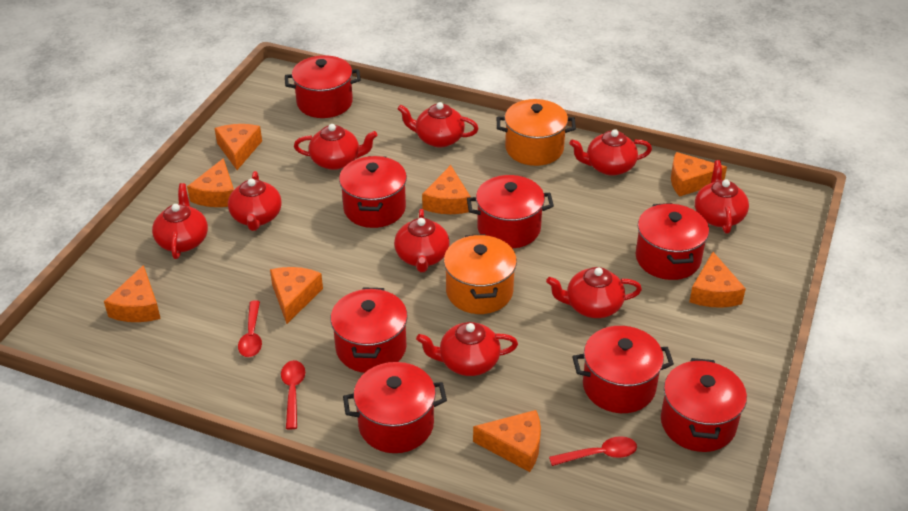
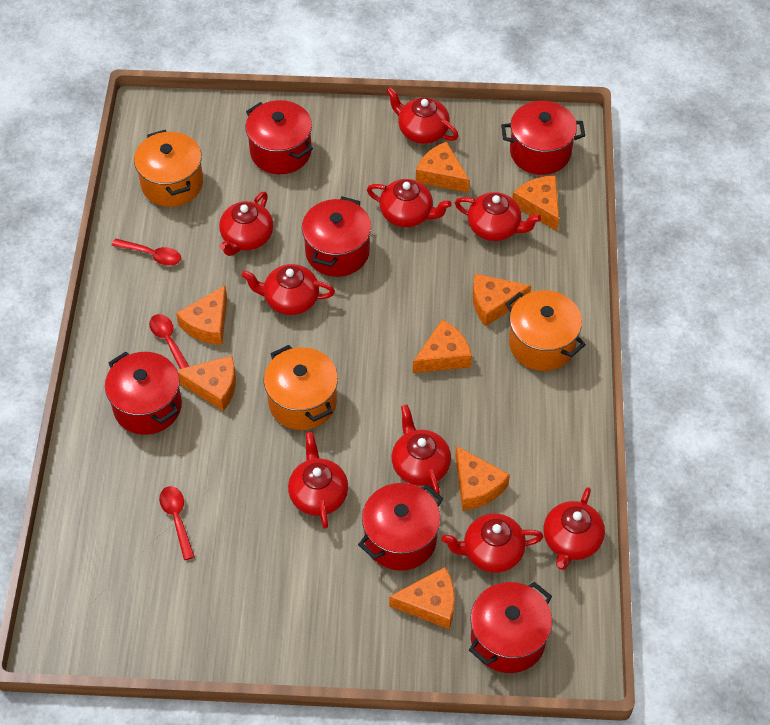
orange pot: [444,234,517,314] [497,99,576,166] = 2 -> [134,130,203,207] [264,345,338,430] [505,290,586,371] = 3
red pot: [285,55,361,118] [331,287,408,373] [339,156,407,228] [343,362,447,453] [467,175,554,248] [572,326,674,413] [636,203,709,280] [661,358,747,452] = 8 -> [105,352,182,435] [246,100,313,174] [302,196,371,277] [358,483,443,571] [469,582,552,673] [501,101,585,175] = 6

